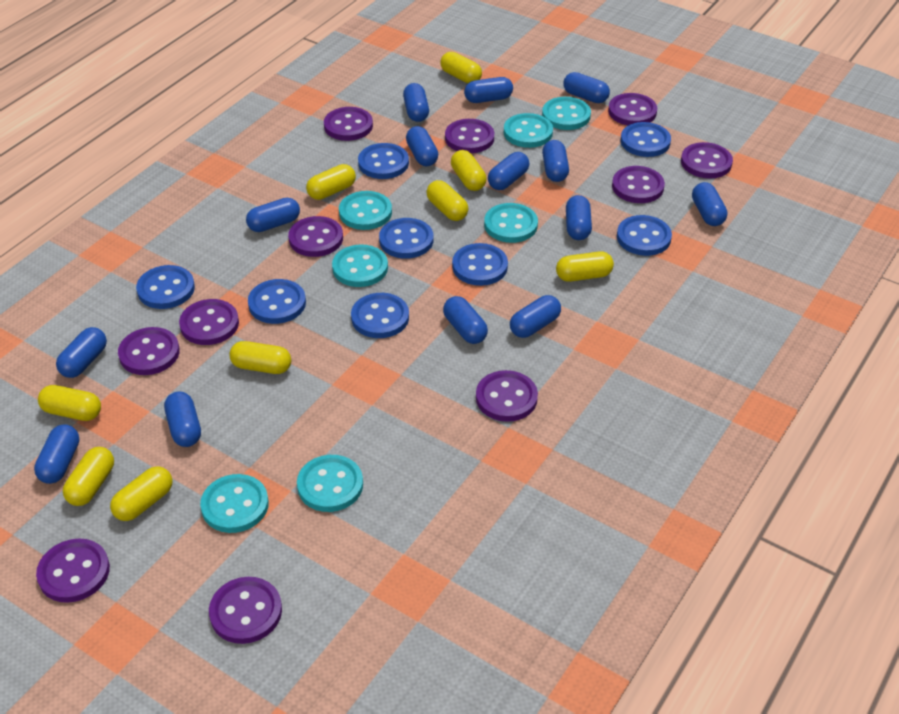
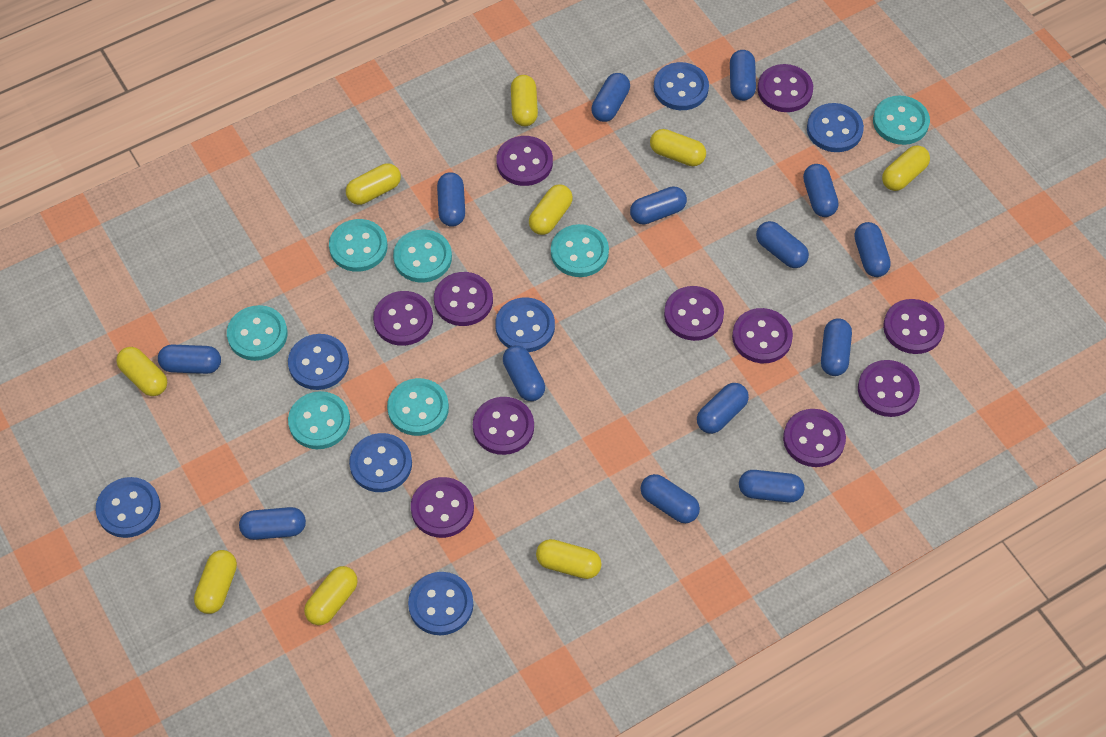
blue button: [136,265,195,309] [248,279,306,324] [351,293,409,338] [358,143,409,179] [379,218,433,259] [452,243,508,286] [617,215,672,256] [621,122,671,157] = 8 -> [96,477,160,538] [288,334,349,390] [349,433,412,492] [408,572,473,635] [495,298,555,352] [654,62,709,110] [807,103,864,152] = 7

